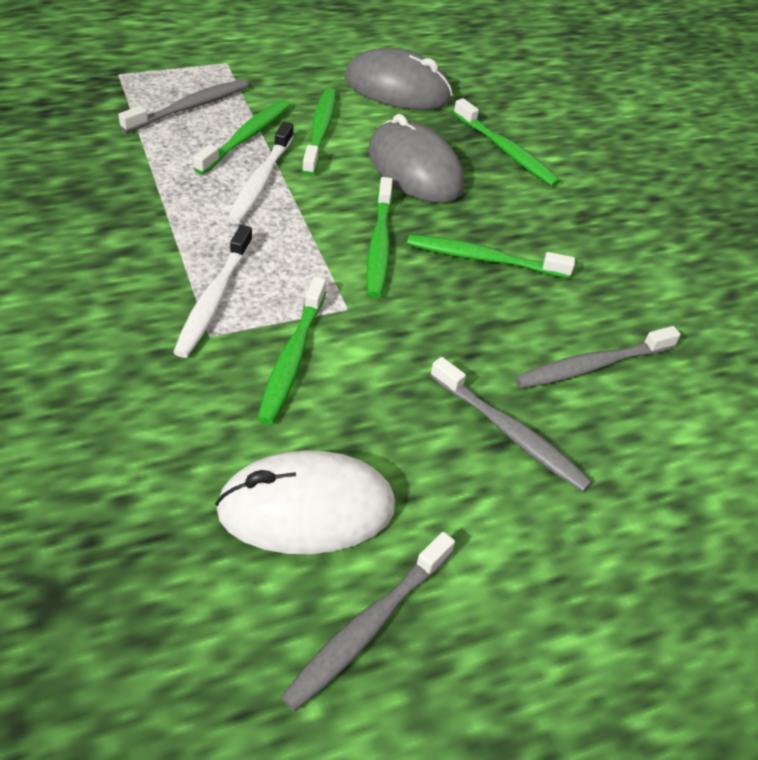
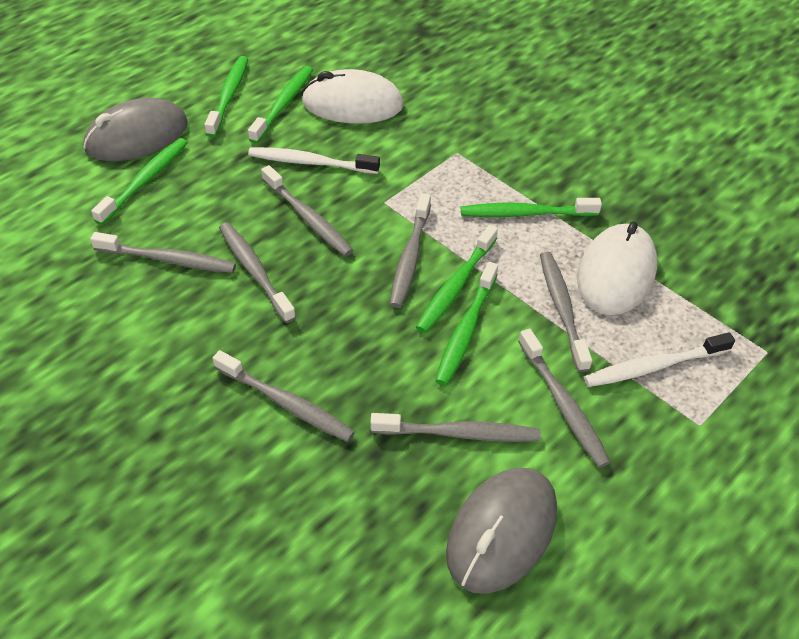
grey toothbrush: [119,79,248,133] [281,532,455,711] [430,357,592,492] [515,326,680,389] = 4 -> [90,232,236,273] [213,350,355,442] [219,222,296,323] [261,165,353,256] [370,413,541,442] [390,193,431,308] [518,329,611,468] [540,252,592,372] = 8
white mouse: [215,450,395,555] = 1 -> [301,69,404,124] [577,221,657,315] = 2

